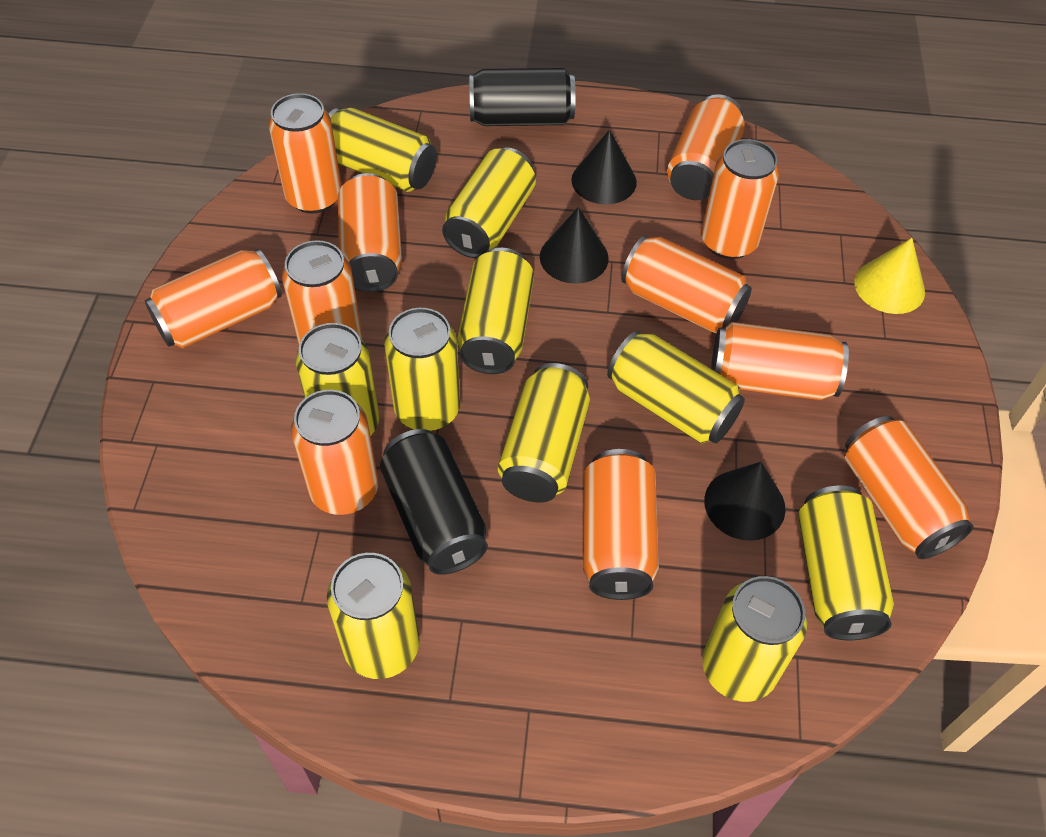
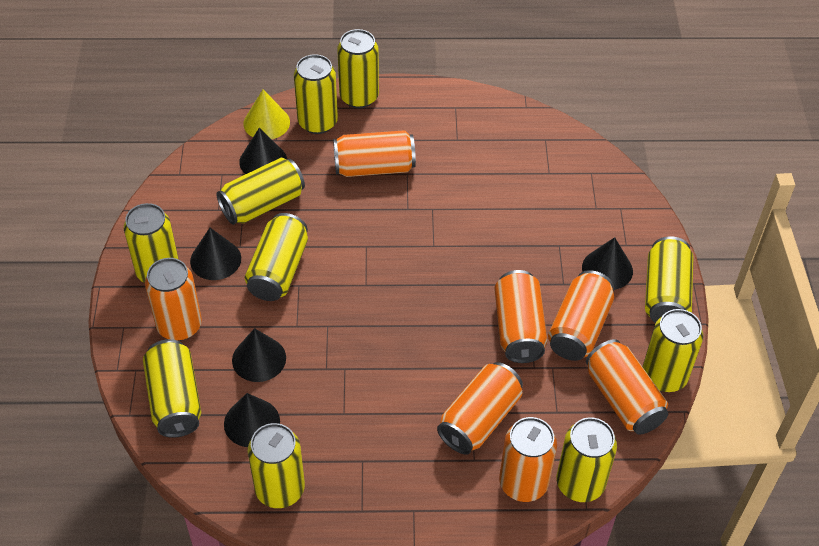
black can: [380,429,488,575] [469,68,576,126] = 2 -> none = 0
black cone: [540,207,609,284] [571,130,637,204] [704,462,785,541] = 3 -> [190,228,241,280] [224,393,280,447] [232,328,286,382] [239,128,287,174] [582,237,633,290] = 5
orange can: [145,249,282,348] [269,93,342,214] [282,240,362,344] [291,390,378,515] [338,173,402,292] [583,449,659,600] [621,235,752,334] [667,94,745,200] [701,139,779,259] [711,322,849,400] [845,416,974,559] = 11 -> [145,258,202,341] [333,130,416,177] [437,362,523,455] [494,270,547,363] [499,417,557,502] [548,270,614,361] [586,339,668,435] = 7

